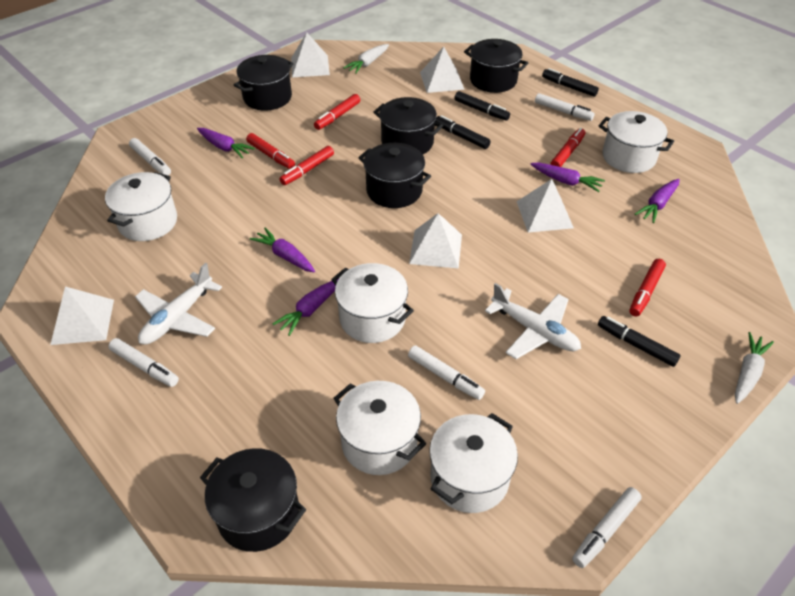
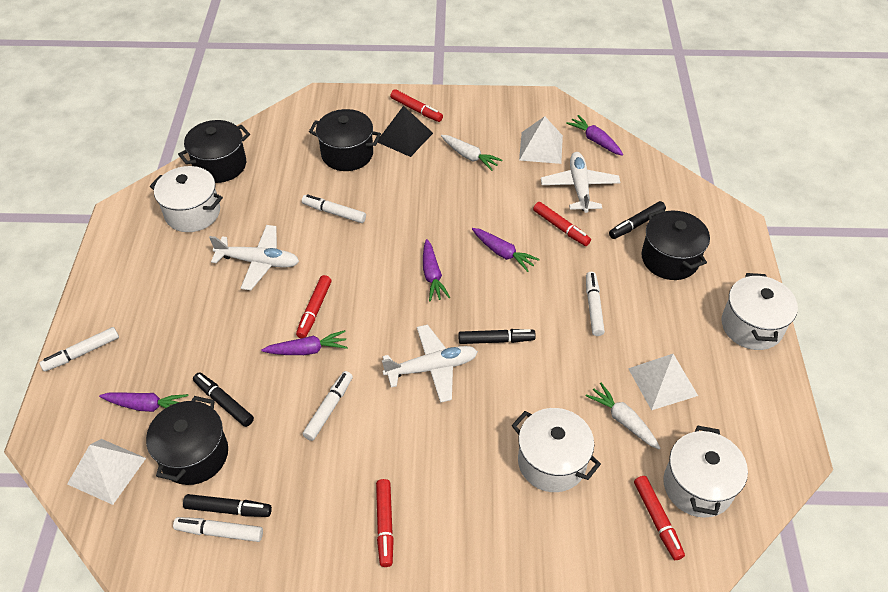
black pot: [200,448,306,552] [234,55,294,111] [358,143,431,208] [373,97,443,154] [464,39,528,93] = 5 -> [146,396,228,485] [178,120,250,183] [309,109,381,171] [641,209,710,280] = 4
black pyramid: none = 0 -> [378,106,433,157] = 1
white plane: [135,263,222,345] [485,283,581,359] = 2 -> [209,225,299,290] [382,325,478,403] [541,152,620,213] = 3
white pot: [105,172,177,241] [331,263,414,343] [333,381,426,475] [429,413,518,513] [599,111,674,173] = 5 -> [150,166,223,232] [512,408,601,492] [663,426,748,518] [722,273,798,350] = 4
white pyramid: [50,286,114,345] [291,33,330,77] [409,213,462,269] [420,47,465,93] [517,179,574,233] = 5 -> [67,439,146,505] [519,116,563,164] [628,354,698,410] = 3

